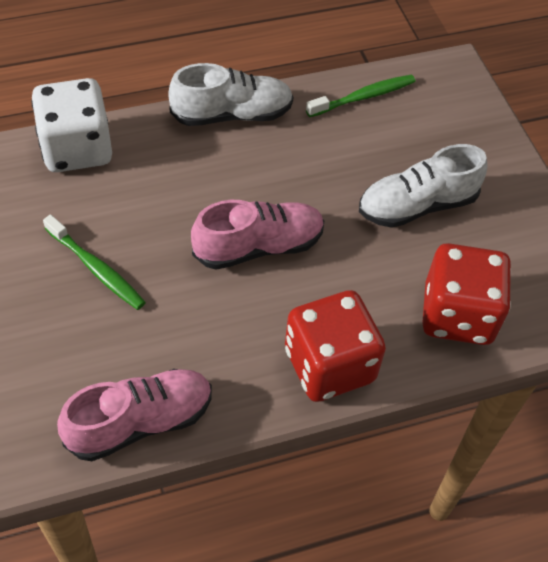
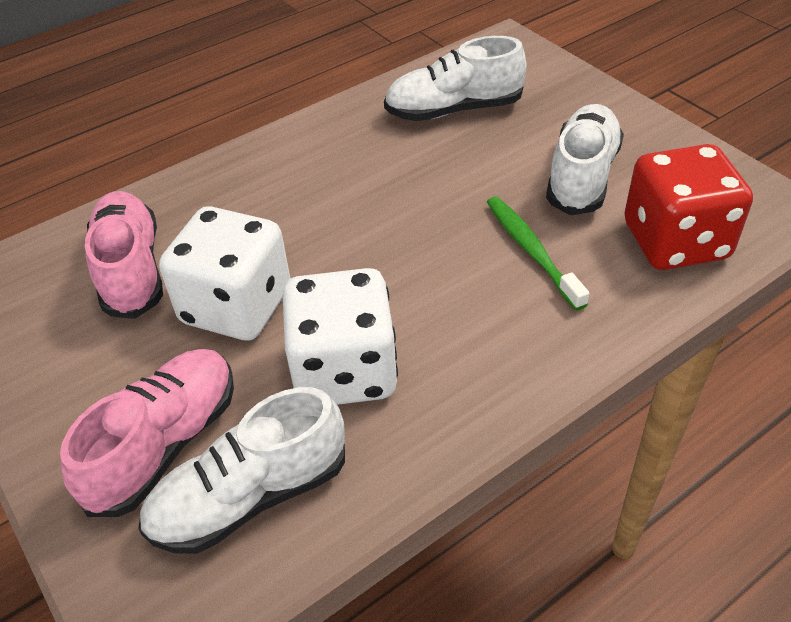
green toothbrush: [43,215,146,310] [306,75,415,117] = 2 -> [487,197,590,311] = 1
red dice: [285,290,386,402] [422,243,511,345] = 2 -> [624,144,753,270] = 1
white dice: [31,78,112,172] = 1 -> [159,207,290,341] [283,268,398,405] = 2
white shoe: [168,63,294,126] [359,144,488,228] = 2 -> [138,387,345,554] [384,36,527,121] [546,104,624,215] = 3

